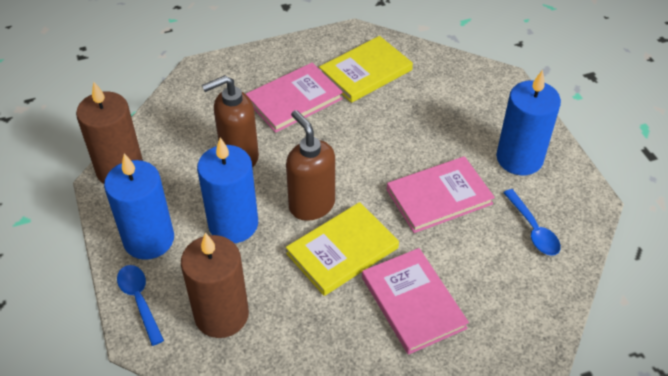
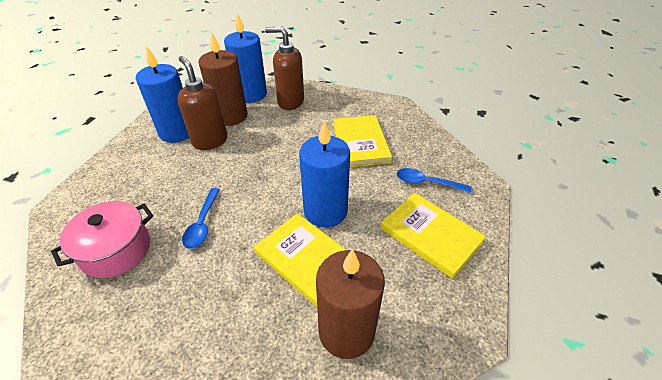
pink book: [246,63,343,133] [362,248,469,355] [387,156,495,233] = 3 -> none = 0
pink pot: none = 0 -> [51,201,153,278] = 1
yellow book: [286,202,399,296] [319,36,413,103] = 2 -> [254,213,346,307] [333,115,392,167] [381,193,486,279] = 3

